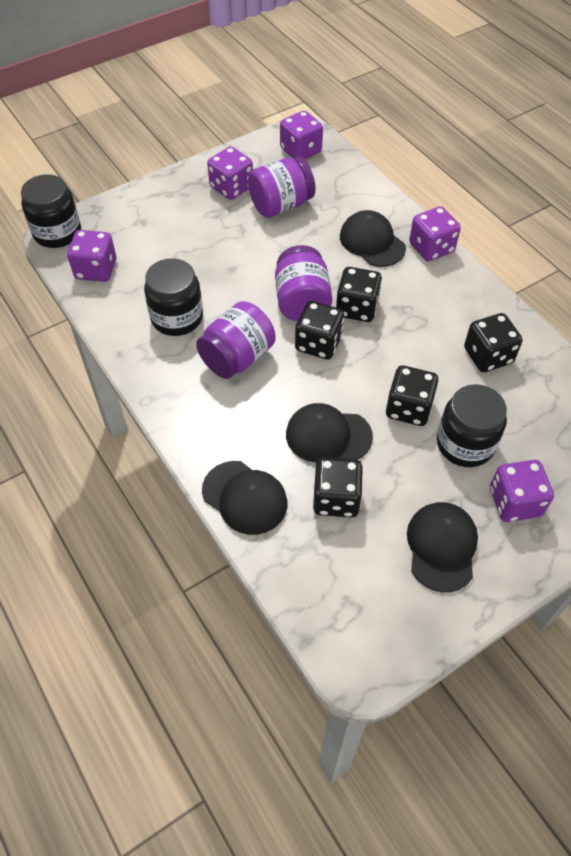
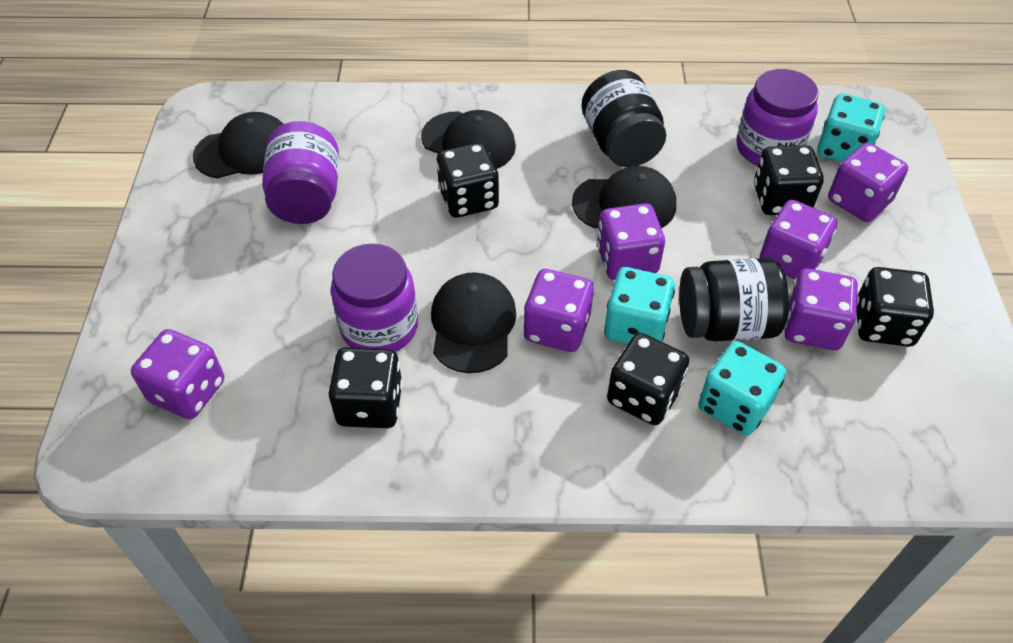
black jar: [21,174,81,248] [144,258,203,336] [437,384,507,467] = 3 -> [582,70,666,167] [679,258,789,341] = 2
purple dice: [67,230,116,282] [207,146,253,200] [280,111,323,159] [409,206,461,262] [490,460,554,522] = 5 -> [131,329,224,419] [524,269,594,352] [597,203,665,280] [759,200,837,279] [784,268,858,350] [828,143,908,222] = 6
turquoise dice: none = 0 -> [604,267,675,344] [698,341,786,435] [817,94,885,162] = 3

